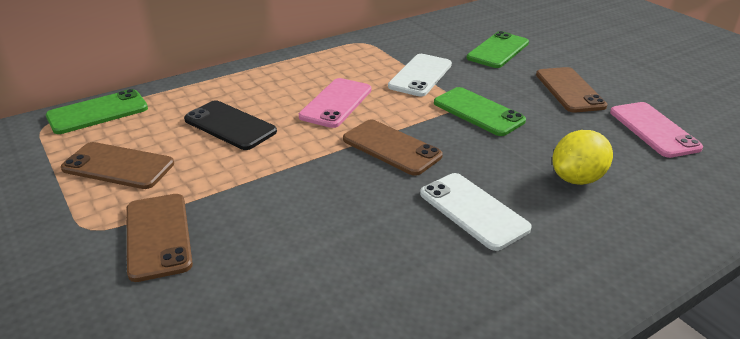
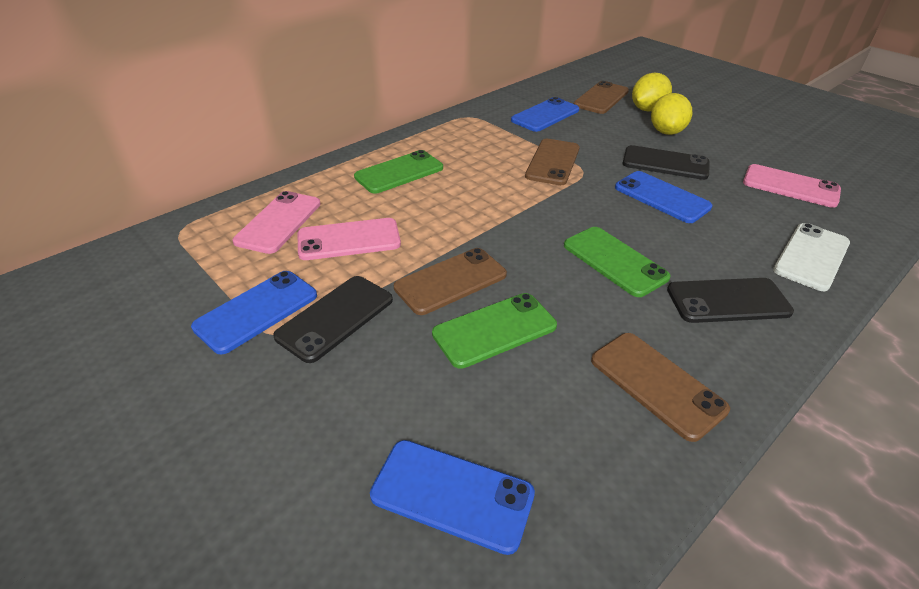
black phone: [184,100,277,150] = 1 -> [273,276,393,363] [623,145,709,180] [667,278,794,323] = 3
blue phone: none = 0 -> [191,271,317,355] [370,440,535,555] [511,97,579,132] [615,171,713,223] = 4
pink phone: [299,78,371,128] [610,102,703,158] = 2 -> [233,191,321,254] [298,218,401,260] [743,164,841,208] = 3
white phone: [388,54,452,96] [420,173,532,251] = 2 -> [773,223,850,291] = 1
yellow lemon: [552,130,613,185] = 1 -> [632,73,672,112] [651,93,692,135] = 2

